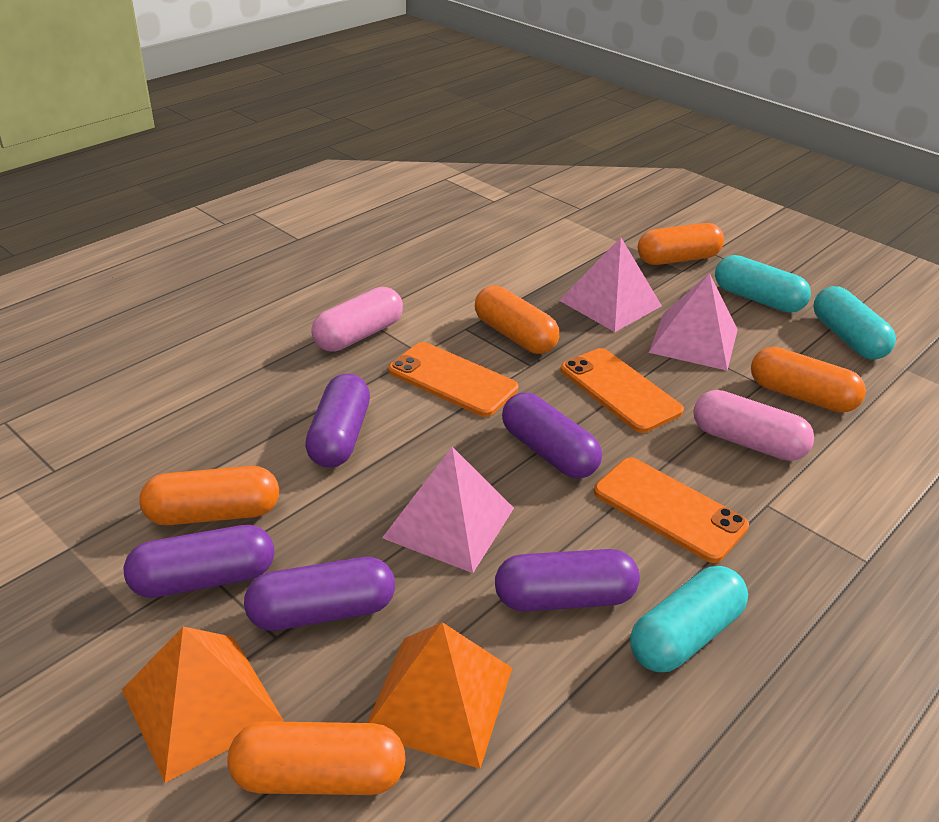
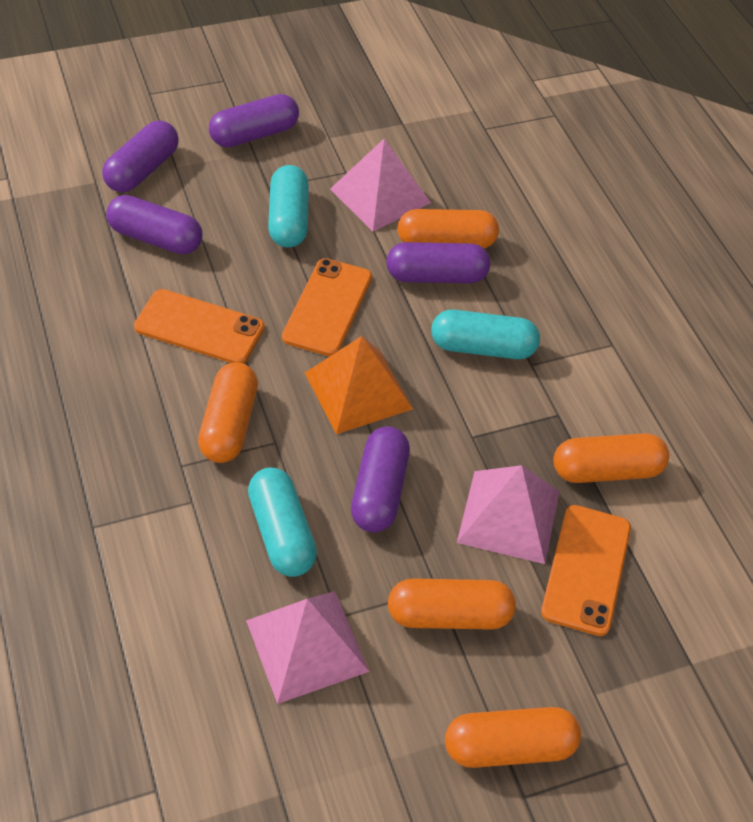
orange pyramid: [122,627,284,783] [367,622,512,769] = 2 -> [305,336,413,434] = 1
pink capsule: [311,287,403,352] [693,390,814,461] = 2 -> none = 0

